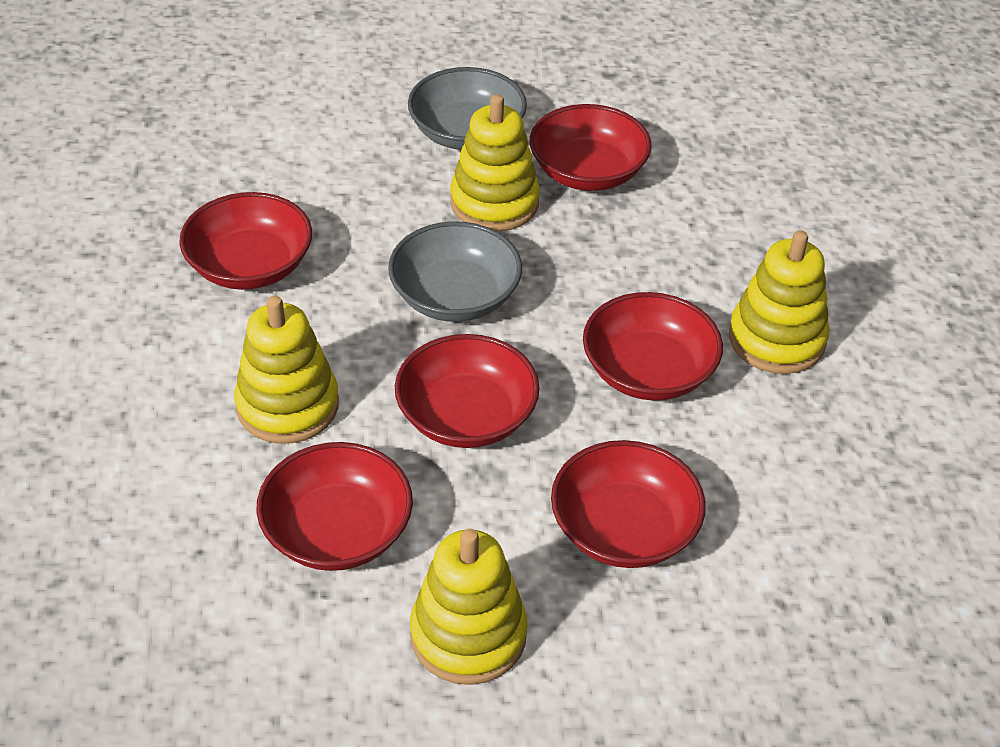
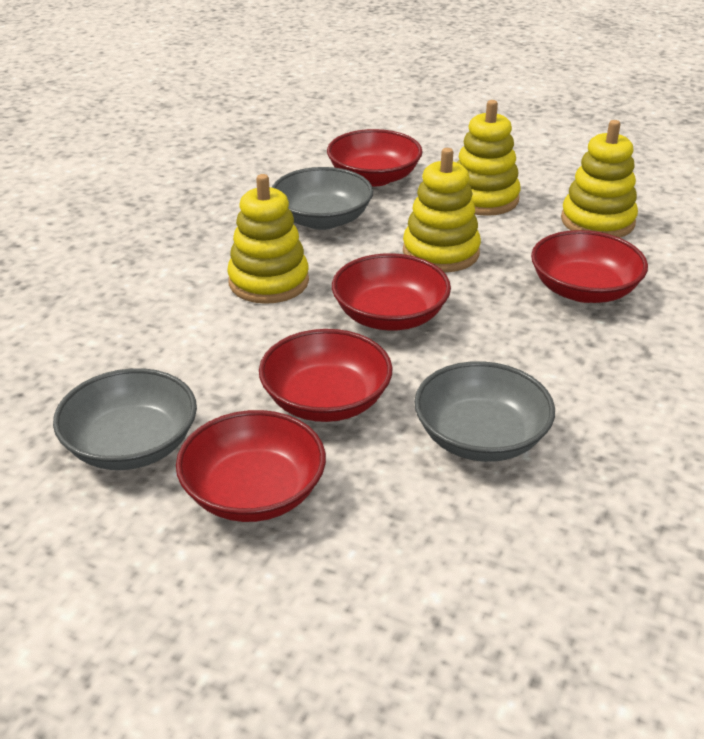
grey bowl: [388,221,522,322] [408,67,527,150] = 2 -> [53,368,197,470] [272,167,373,230] [414,361,555,462] = 3
red bowl: [179,192,312,290] [256,442,413,571] [395,334,539,448] [530,104,652,191] [551,440,706,568] [583,292,723,401] = 6 -> [176,410,326,522] [259,329,393,422] [327,129,423,186] [332,253,451,331] [531,230,648,303] = 5

